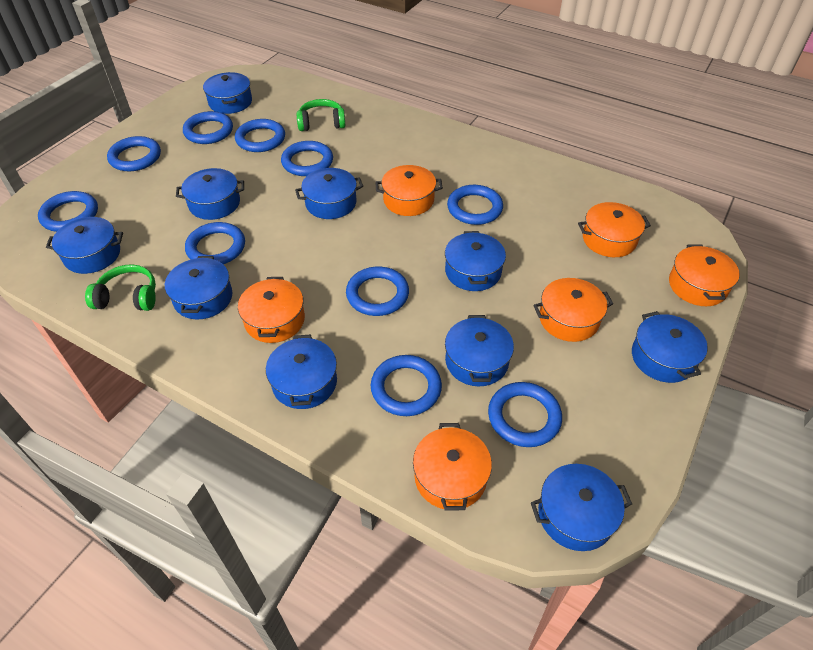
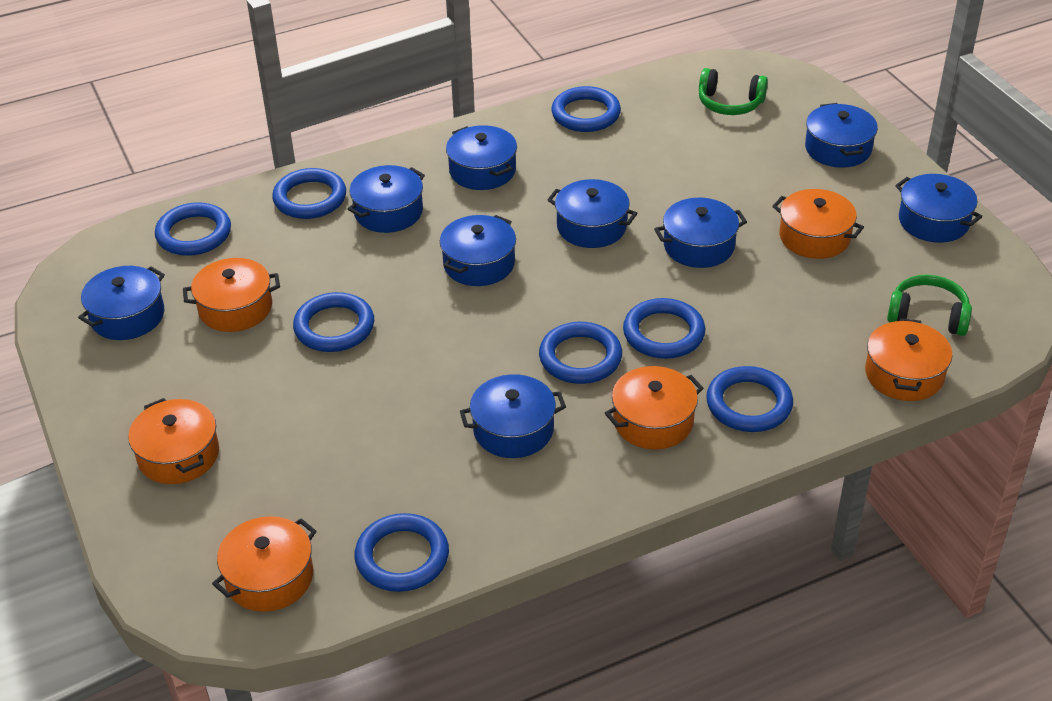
blue pot: [46,217,123,274] [165,256,233,319] [176,168,244,220] [203,72,252,114] [266,334,337,409] [295,168,363,219] [445,231,506,291] [445,315,514,386] [531,464,632,551] [632,311,708,383] = 10 -> [78,266,165,340] [347,165,425,233] [440,215,516,286] [446,125,517,190] [460,374,566,458] [548,179,637,248] [654,198,747,268] [805,103,878,168] [895,174,982,243] = 9
blue ring: [38,191,98,232] [107,136,161,171] [183,111,233,144] [185,222,245,264] [235,119,285,152] [281,141,333,176] [346,267,409,316] [371,355,442,416] [447,185,503,225] [488,382,562,447] = 10 -> [155,202,231,256] [272,168,346,219] [293,292,374,352] [355,513,449,592] [539,322,622,384] [551,86,621,132] [623,298,705,359] [706,366,793,432] = 8

